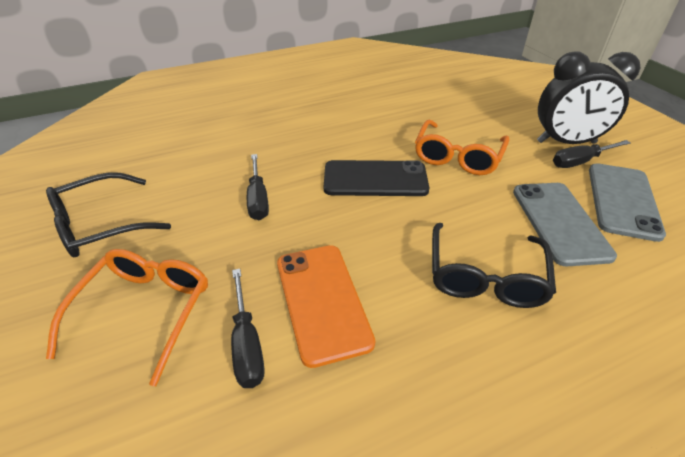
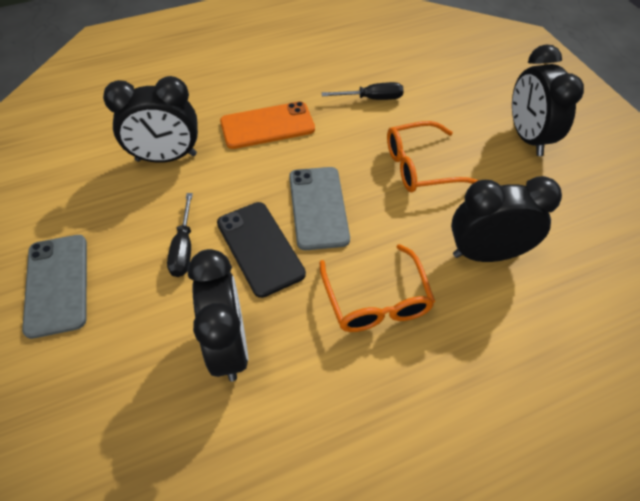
black clock: [537,51,640,144] = 1 -> [103,76,198,163] [188,249,248,381] [451,176,562,262] [512,44,584,156] = 4
black glasses: [46,172,171,257] [432,223,556,308] = 2 -> none = 0
black screwdriver: [231,269,265,388] [247,154,269,220] [553,140,631,168] = 3 -> [167,193,193,277] [321,82,404,100] = 2

